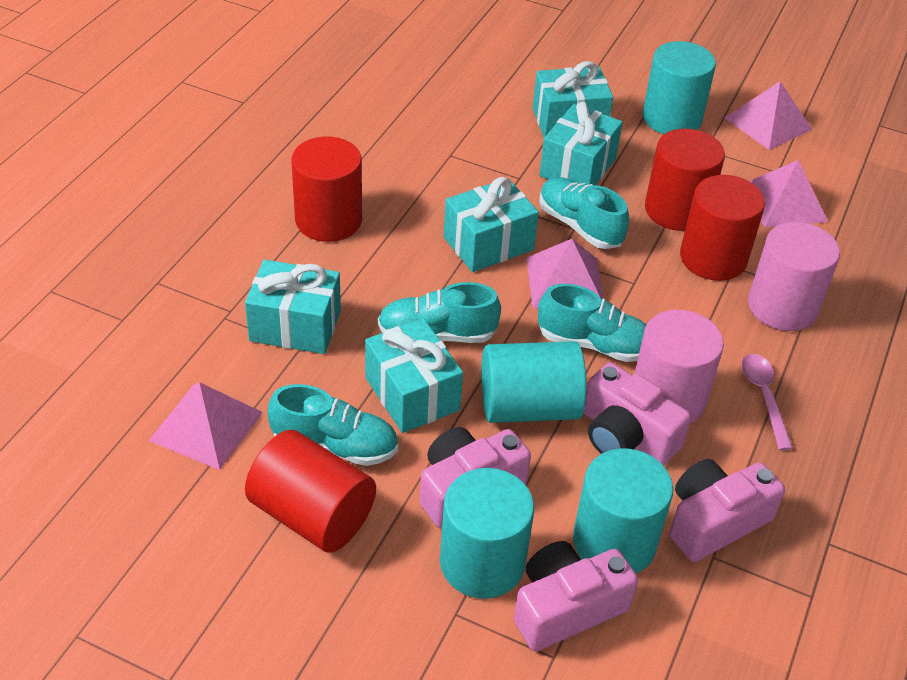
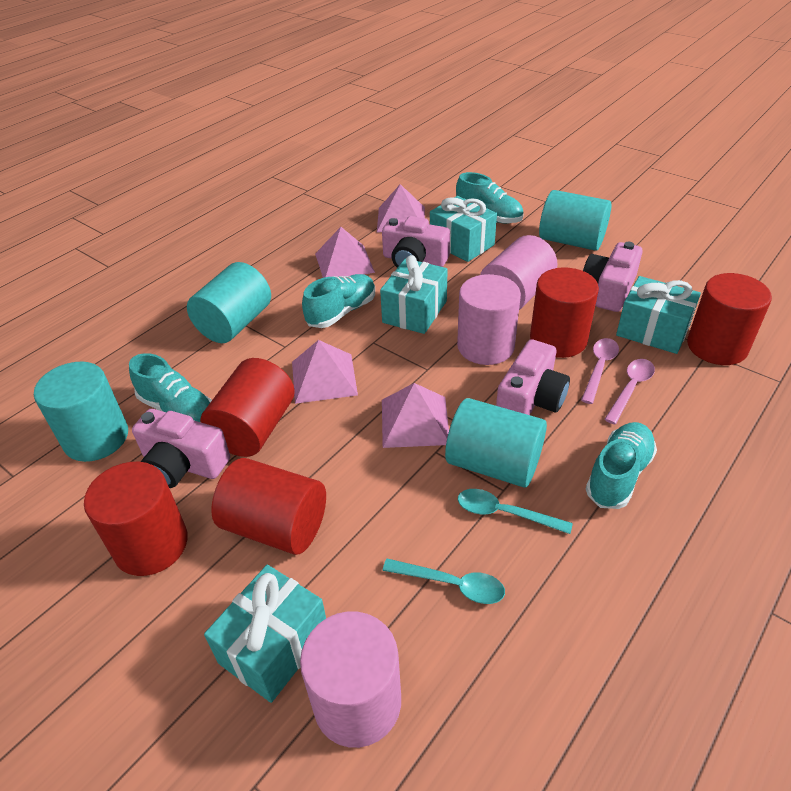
pink cylinder: [634,310,724,423] [748,222,840,331] = 2 -> [300,611,401,748] [457,274,521,365] [480,235,558,310] = 3
pink spoon: [741,354,793,450] = 1 -> [581,338,619,404] [604,359,655,424] = 2
red cylinder: [245,430,376,553] [291,137,362,242] [645,129,725,231] [680,175,765,281] = 4 -> [84,462,188,576] [200,358,295,457] [211,458,326,555] [530,267,599,358] [687,273,772,365] = 5
turquoise gift: [245,260,341,354] [365,318,463,433] [444,177,539,272] [533,61,613,137] [539,102,623,185] = 5 -> [204,565,326,703] [380,255,448,334] [430,196,497,262] [616,276,701,354] = 4
turquoise spoon: none = 0 -> [382,558,505,604] [458,489,573,534] = 2

